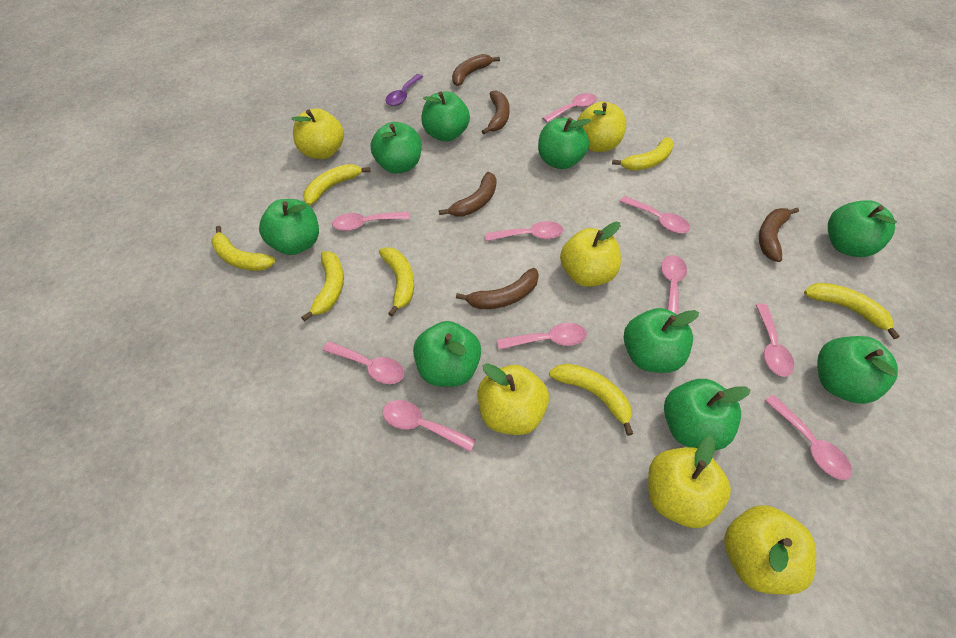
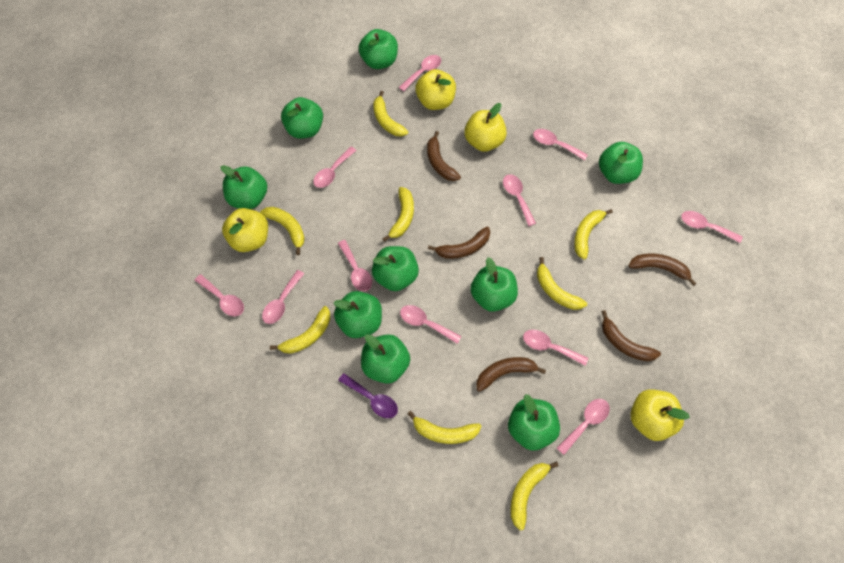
pink spoon: [322,341,404,384] [332,212,410,231] [382,400,476,452] [485,221,563,241] [497,323,587,350] [542,93,597,123] [619,196,690,233] [661,255,687,315] [756,304,795,377] [765,395,852,480] = 10 -> [194,274,244,316] [262,270,305,324] [313,147,357,188] [338,240,372,292] [399,55,441,91] [400,305,462,344] [503,174,536,226] [523,330,588,366] [533,129,588,160] [557,399,610,455] [681,211,743,243] = 11
yellow apple: [291,108,344,159] [478,363,549,435] [560,222,621,287] [577,101,626,152] [648,436,731,528] [724,505,816,595] = 6 -> [222,208,268,252] [415,69,456,110] [464,103,507,152] [630,389,690,441] = 4
yellow banana: [211,226,276,271] [301,251,344,321] [303,164,370,205] [379,247,414,316] [549,363,633,436] [612,137,674,170] [804,283,900,339] = 7 -> [260,207,305,255] [270,306,330,354] [373,91,408,136] [382,187,414,242] [407,411,481,444] [510,461,559,531] [537,257,587,310] [574,209,613,260] = 8

